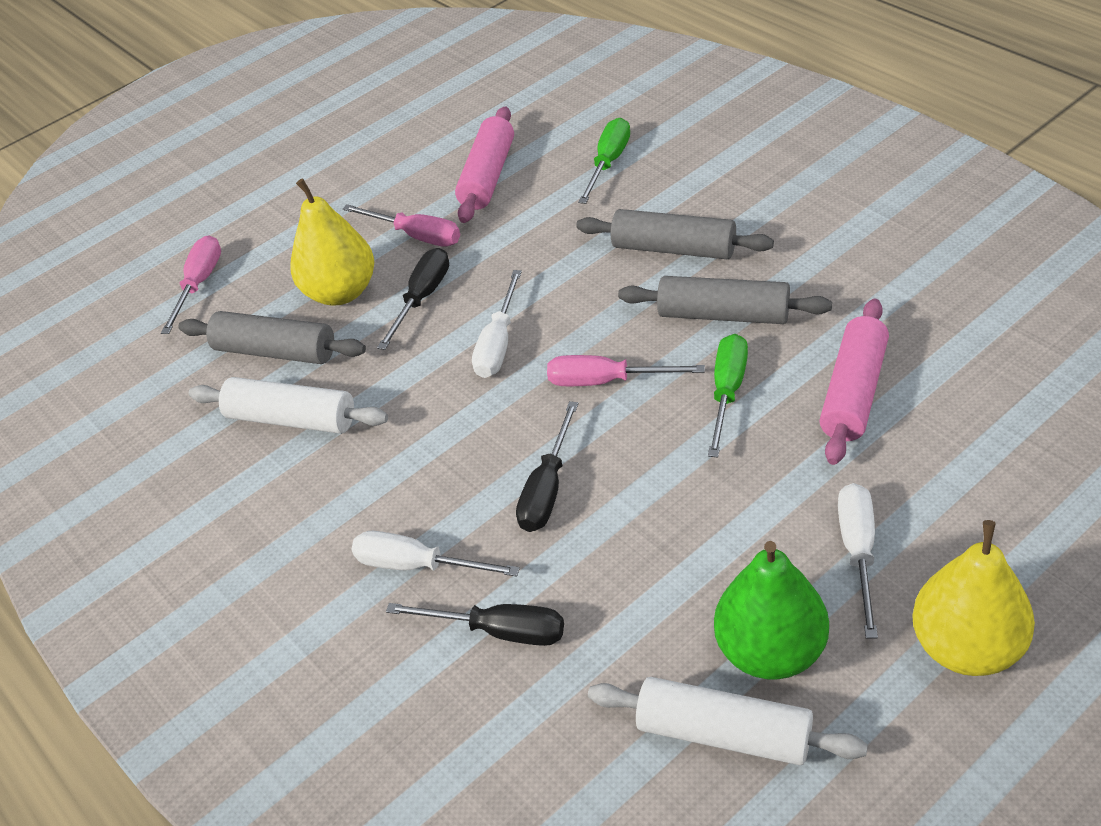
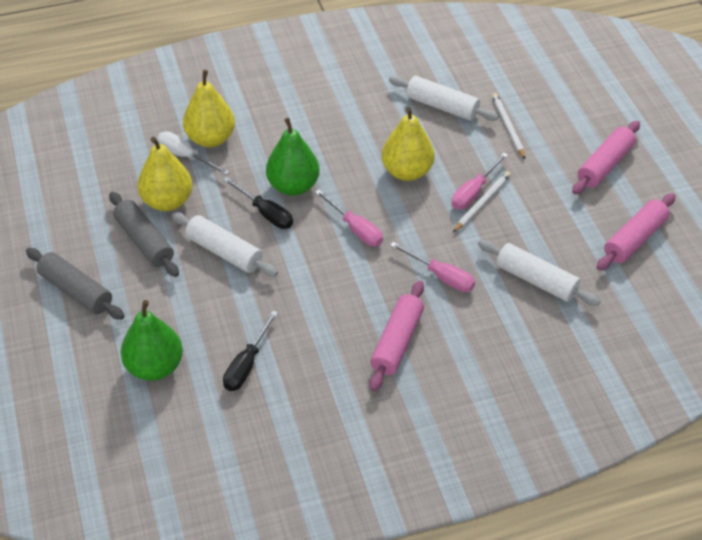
black screwdriver: [377,248,449,350] [386,603,564,646] [516,401,579,532] = 3 -> [223,177,293,229] [223,311,278,391] = 2
green pear: [714,541,829,680] = 1 -> [121,300,183,381] [266,118,320,196] = 2
green screwdriver: [578,118,630,204] [708,334,748,457] = 2 -> none = 0
grey rolling pin: [178,311,366,364] [576,209,774,259] [618,276,832,324] = 3 -> [26,248,124,320] [109,192,179,277] = 2
pink rolling pin: [455,106,514,223] [819,299,889,465] = 2 -> [369,281,424,391] [572,121,640,195] [597,193,676,271] = 3
white pencil: none = 0 -> [453,171,511,232] [492,93,525,159] = 2
white rolling pin: [189,377,388,434] [588,677,868,765] = 2 -> [171,212,278,277] [389,76,499,121] [478,240,600,306] = 3
white screwdriver: [351,531,520,577] [472,270,522,378] [838,483,878,639] = 3 -> [157,131,230,175] = 1
yellow pear: [290,178,374,305] [912,520,1035,676] = 2 -> [137,137,193,211] [183,70,235,147] [381,107,435,181] = 3

